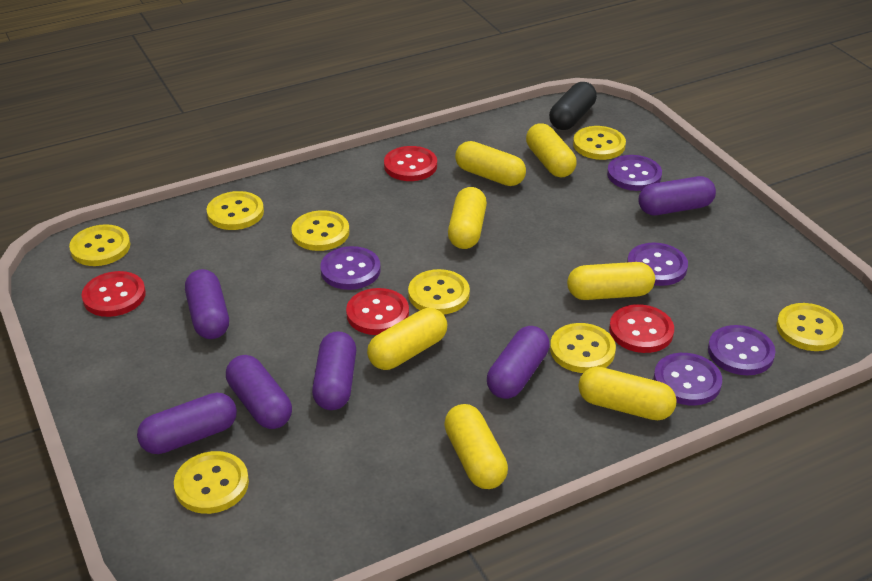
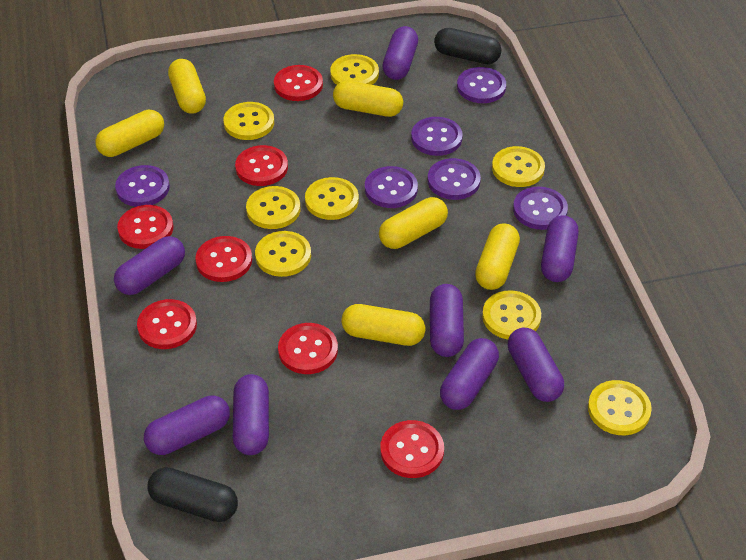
black capsule: [549,82,597,130] = 1 -> [148,467,238,522] [434,28,502,64] = 2
purple button: [320,246,381,290] [607,155,662,191] [627,243,688,286] [654,353,722,405] [708,325,776,375] = 5 -> [115,165,170,207] [365,166,418,208] [411,117,463,156] [428,158,481,200] [457,67,506,103] [513,187,568,230] = 6
purple capsule: [137,393,237,454] [185,269,229,339] [226,355,292,429] [312,331,356,410] [487,326,550,399] [638,176,716,215] = 6 -> [114,236,185,295] [144,395,230,455] [233,374,269,455] [382,26,418,80] [430,284,464,357] [440,338,499,410] [508,328,564,402] [541,215,579,282] = 8
red button: [81,271,146,317] [346,288,409,335] [384,146,437,181] [609,304,674,353] = 4 -> [117,205,173,249] [137,299,197,349] [195,236,252,282] [235,145,288,186] [274,65,323,101] [278,323,338,374] [380,420,444,478] = 7
yellow capsule: [367,308,447,370] [444,404,508,489] [448,187,487,249] [455,141,526,186] [526,123,577,177] [567,262,655,300] [578,367,677,420] = 7 -> [95,110,164,157] [168,59,206,114] [333,81,403,117] [341,304,425,346] [379,197,448,249] [475,223,520,290] = 6

